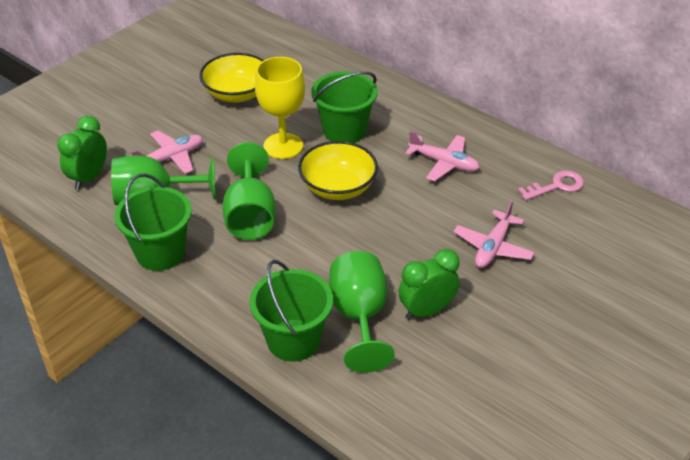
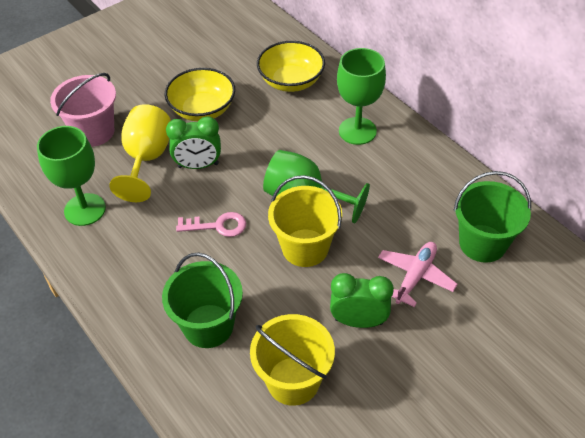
green bucket: [114,173,192,271] [250,260,333,362] [311,71,378,143] = 3 -> [162,252,243,348] [454,171,531,263] = 2
pink bucket: none = 0 -> [50,73,116,147] = 1
pink plane: [130,131,203,174] [405,131,480,181] [453,200,535,268] = 3 -> [378,242,458,307] = 1
yellow bucket: none = 0 -> [250,314,335,406] [268,175,342,267] = 2

